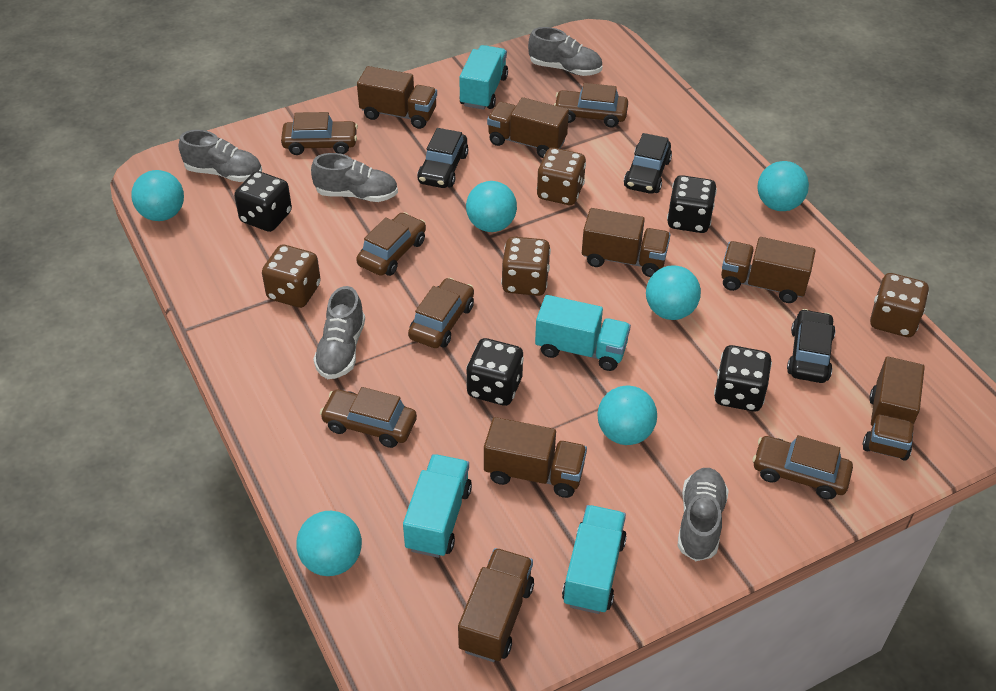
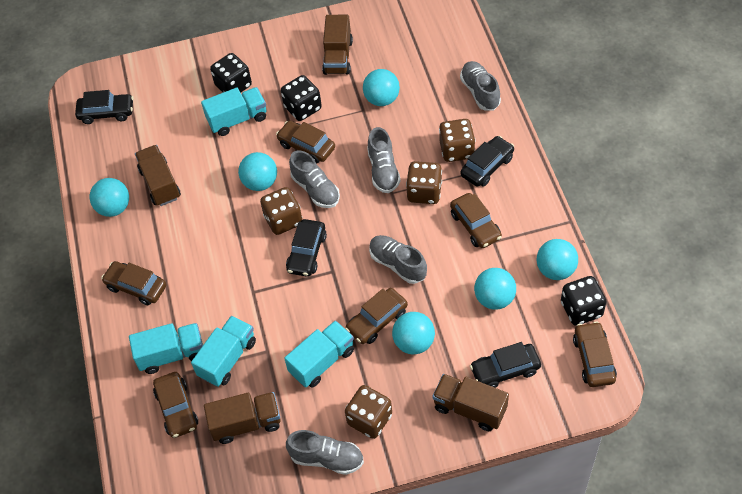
black car: [417,128,468,188] [624,133,672,194] [787,309,836,383] = 3 -> [75,90,133,124] [286,219,327,277] [460,136,514,187] [470,342,541,388] = 4
black dice: [234,171,292,232] [466,338,524,406] [667,175,717,233] [714,345,772,411] = 4 -> [210,53,252,93] [281,75,322,121] [561,276,607,326] = 3
brown truck: [357,66,437,129] [458,548,534,662] [484,417,587,498] [487,97,569,158] [582,208,671,277] [721,237,816,303] [863,356,925,461] = 7 -> [135,145,181,206] [204,392,281,444] [322,15,353,75] [433,374,509,431] = 4

